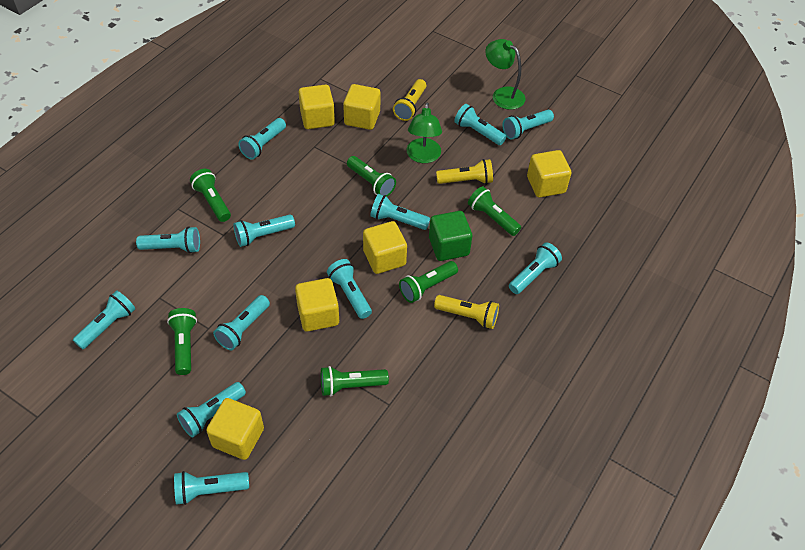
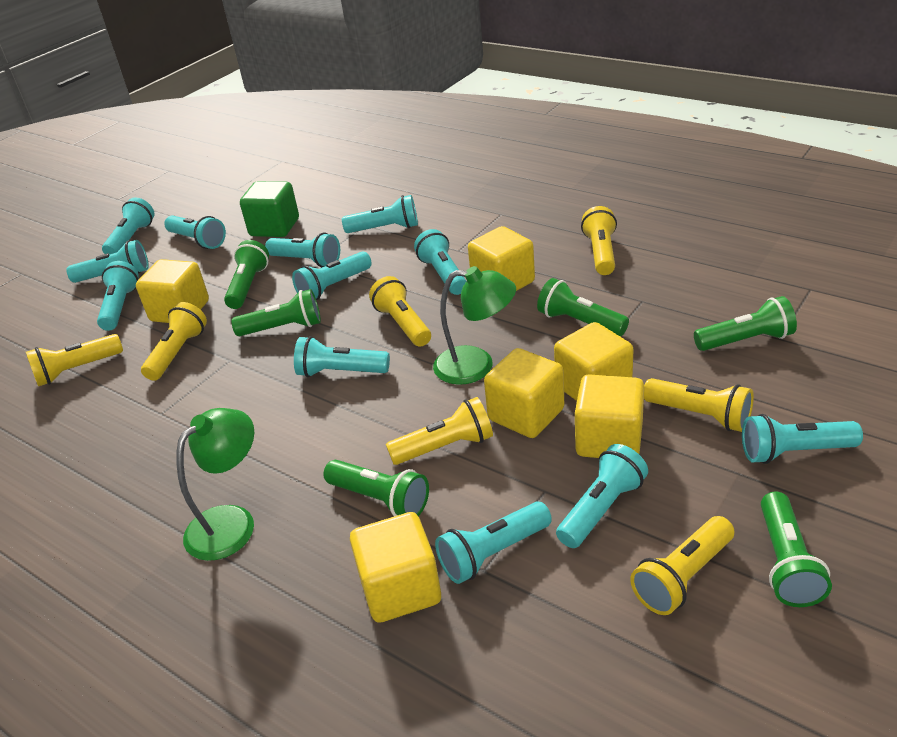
yellow flashlight: [393,79,426,121] [434,295,499,329] [436,159,493,184] = 3 -> [26,334,123,386] [141,302,207,381] [369,276,431,346] [386,397,493,465] [581,206,617,275] [630,516,734,615] [644,378,754,432] = 7

